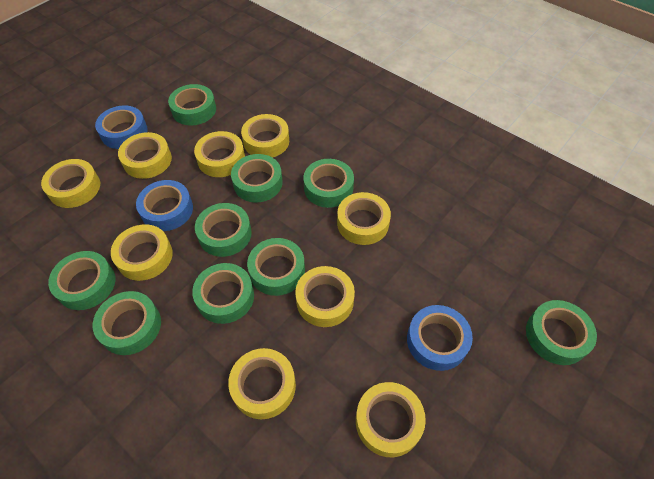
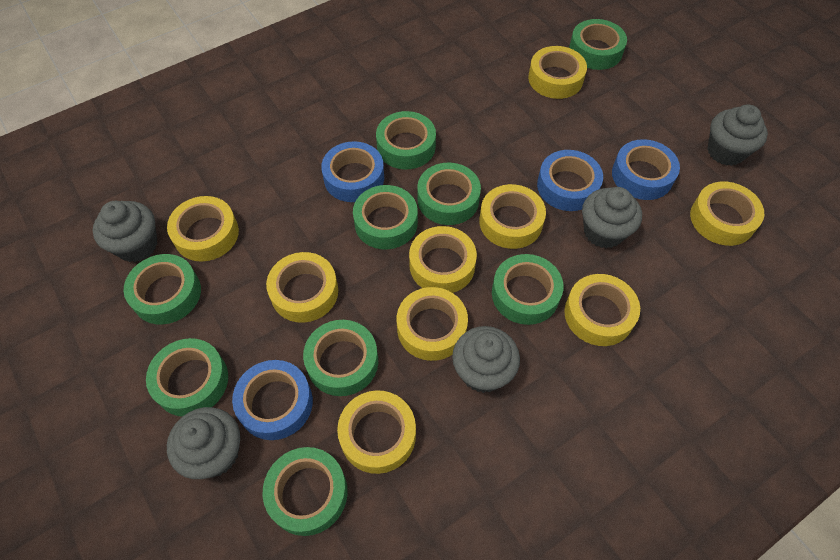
blue tape: [95,106,148,149] [136,180,193,231] [407,305,473,371] = 3 -> [232,360,313,440] [321,141,384,202] [537,150,603,211] [612,139,680,200] = 4
grey cupcake: none = 0 -> [93,201,157,262] [167,407,240,479] [452,326,520,393] [582,187,642,249] [707,105,768,166] = 5

